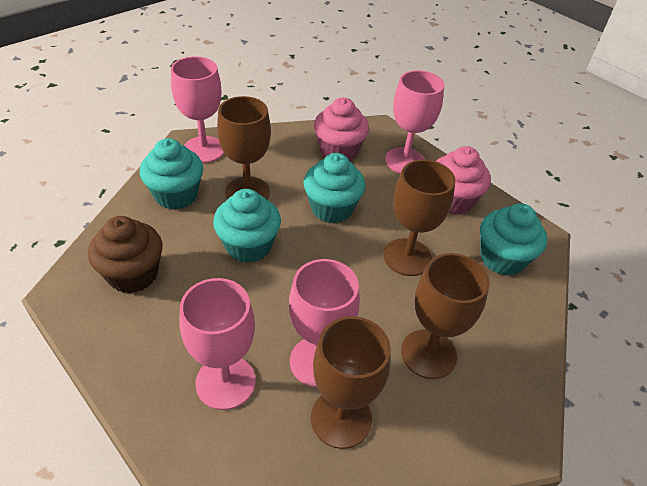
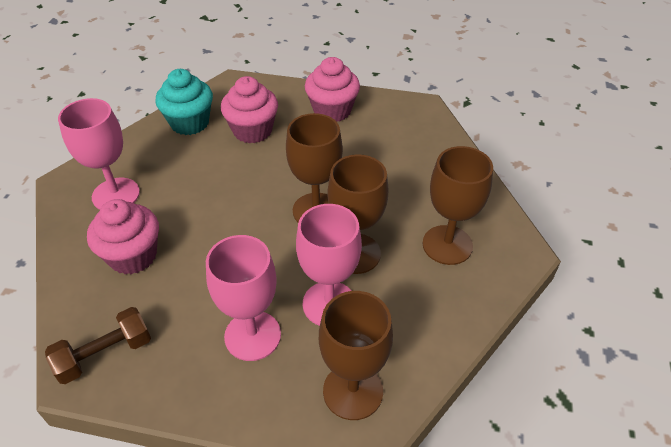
brown cupcake: [88,216,162,293] = 1 -> none = 0
brown dumbbell: none = 0 -> [45,307,151,384] = 1
pink cupcake: [314,98,369,161] [436,146,491,215] = 2 -> [87,199,159,274] [221,76,278,143] [305,57,360,122] = 3
pink goblet: [171,56,224,163] [179,278,256,410] [289,259,360,388] [385,70,444,174] = 4 -> [58,98,140,210] [206,235,281,361] [296,204,362,326] = 3
turquoise cupcake: [139,138,203,210] [213,189,281,263] [303,153,365,223] [480,203,547,276] = 4 -> [155,69,213,135] = 1

